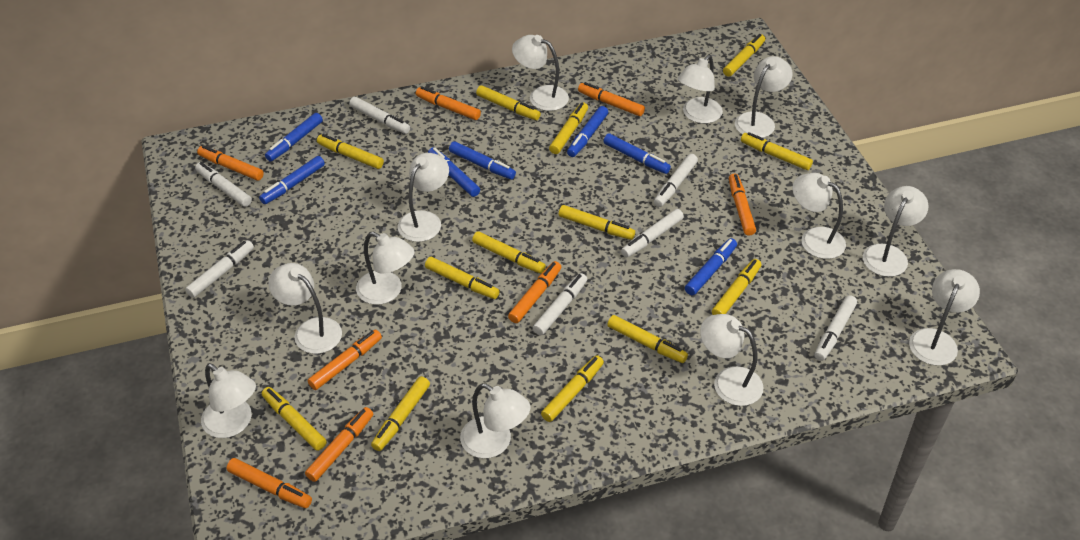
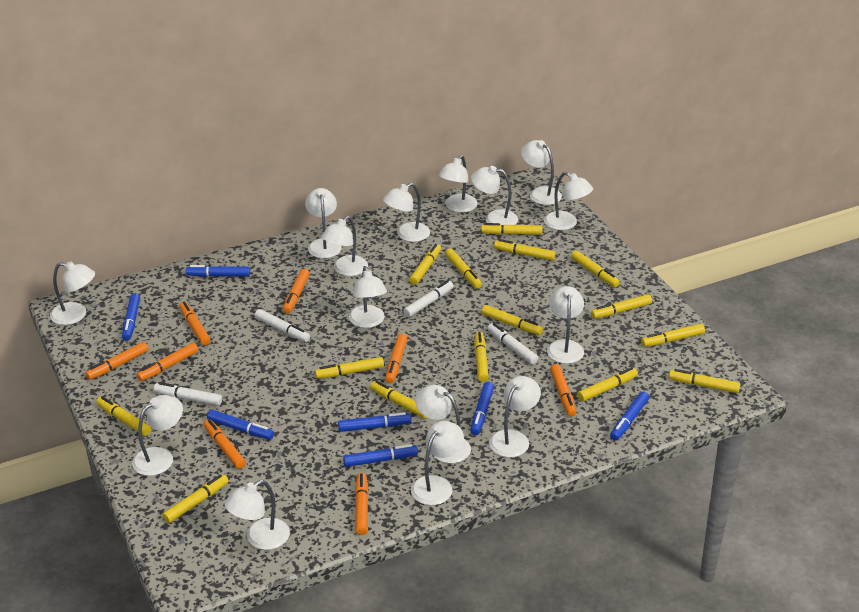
white lamp: [201,363,256,438] [268,263,342,354] [356,232,414,305] [398,153,449,242] [460,383,530,458] [512,35,569,111] [678,55,723,124] [700,314,763,406] [735,56,792,138] [793,173,846,259] [863,186,929,277] [909,269,980,366] = 12 -> [50,261,95,325] [132,395,183,476] [224,480,290,550] [305,188,342,258] [321,216,368,276] [349,266,387,328] [383,183,430,242] [411,421,464,505] [415,385,471,463] [438,155,477,213] [471,166,518,225] [489,376,541,457] [521,140,562,205] [544,172,593,230] [547,286,584,364] = 15
white marker: [185,240,254,298] [195,162,252,207] [349,97,410,134] [533,273,587,335] [621,209,684,257] [654,154,698,207] [814,295,857,361] = 7 -> [154,382,222,406] [255,309,310,342] [403,280,454,317] [487,323,538,364] = 4
yellow marker: [262,387,327,451] [317,134,384,169] [371,376,430,451] [425,257,500,299] [472,231,546,274] [476,85,541,120] [541,355,604,422] [549,102,588,154] [559,205,635,240] [607,315,688,363] [712,259,761,315] [723,34,765,77] [741,132,813,170] = 13 -> [96,396,151,436] [162,474,229,523] [315,357,384,379] [370,381,427,419] [409,244,441,285] [445,249,482,289] [474,332,489,382] [481,223,543,235] [482,305,543,335] [494,239,556,261] [571,250,620,287] [577,367,638,402] [591,294,652,319] [641,324,705,347] [669,369,740,393] = 15

